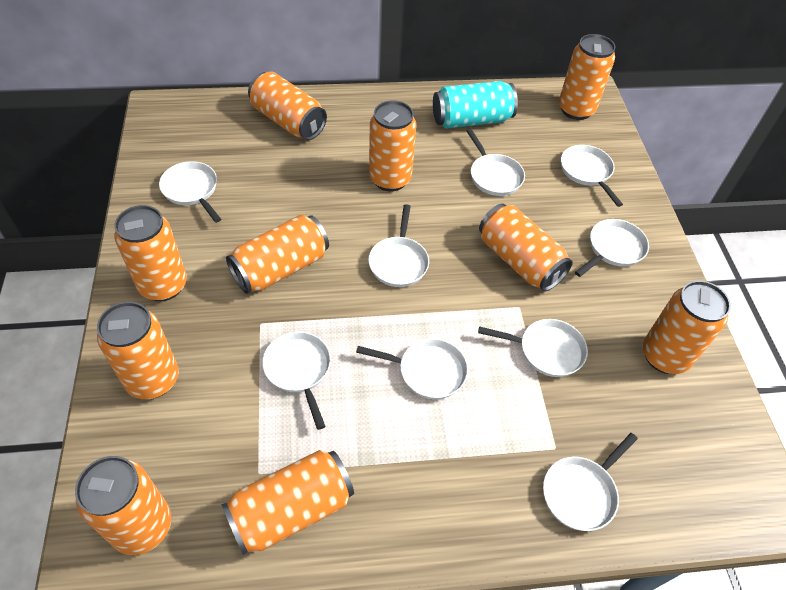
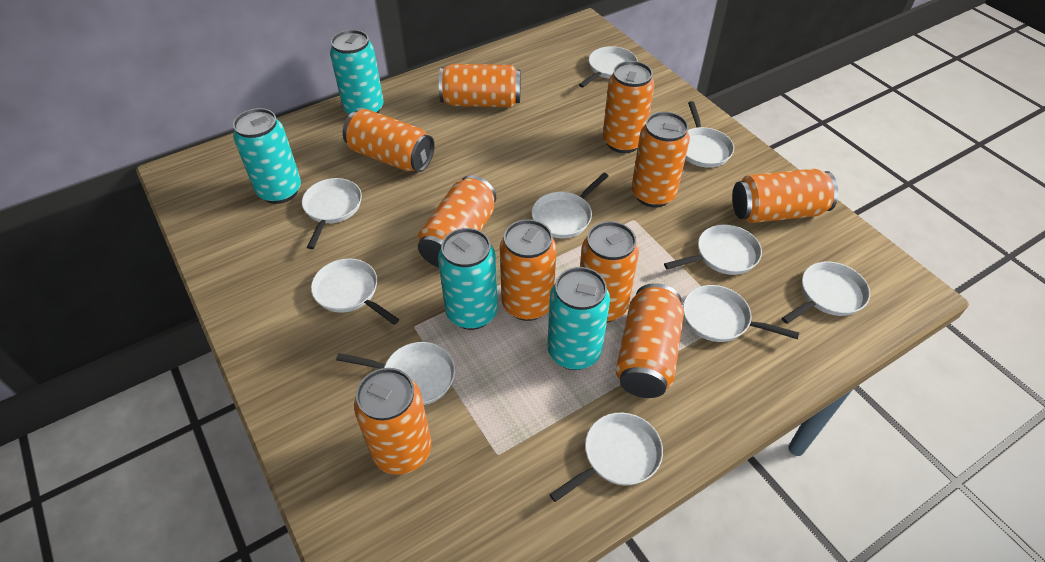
turquoise can: [433,81,518,129] = 1 -> [233,108,301,204] [330,30,384,115] [438,228,498,330] [547,267,610,370] = 4
white pan: [159,161,221,223] [262,331,331,430] [356,338,468,399] [368,204,429,287] [467,129,525,196] [478,319,588,377] [543,433,638,531] [561,145,623,207] [575,219,649,277] = 9 -> [302,178,362,249] [311,258,399,325] [336,342,455,405] [532,173,609,238] [549,413,663,502] [579,46,638,88] [664,225,762,275] [683,285,799,342] [685,101,734,168] [782,262,870,324] = 10

